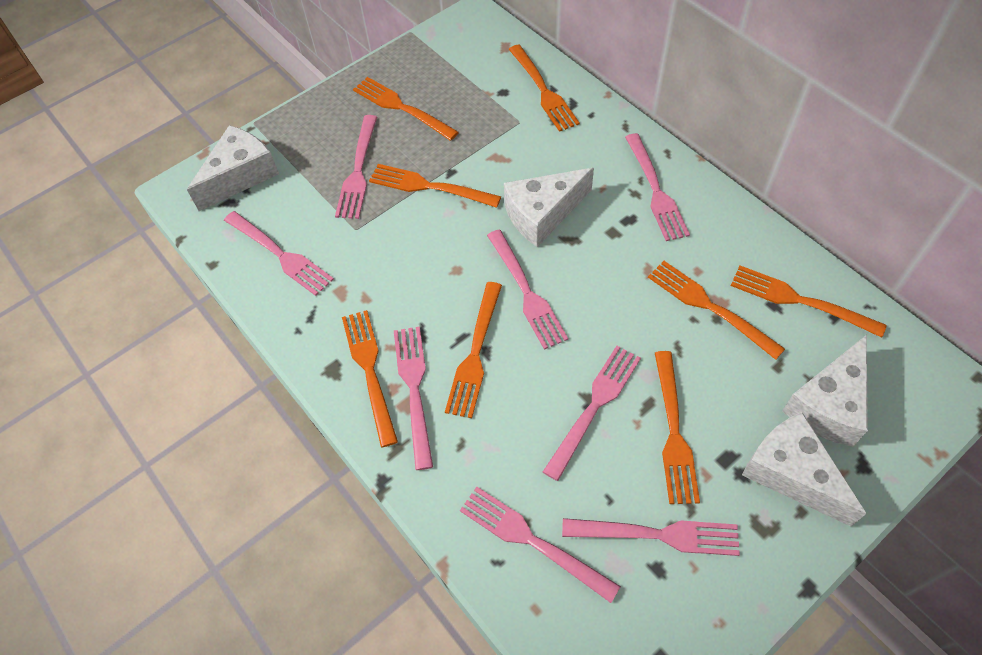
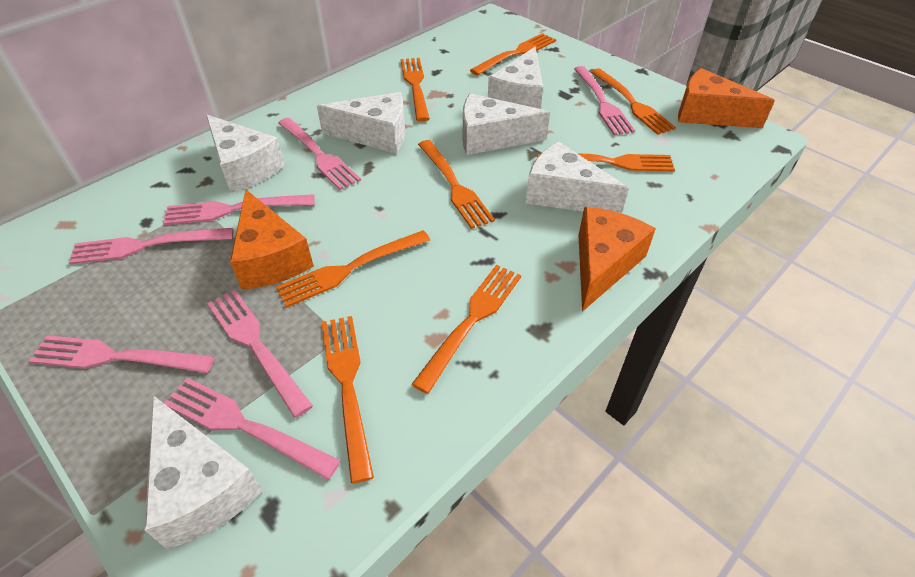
orange cheese: none = 0 -> [230,190,314,290] [578,207,656,312] [678,68,775,128] = 3
pink fork: [224,211,334,296] [335,115,377,219] [394,326,433,470] [460,487,621,603] [487,230,568,350] [543,346,641,481] [562,518,740,556] [625,133,690,241] = 8 -> [29,335,214,373] [68,228,233,265] [163,194,315,225] [164,378,341,480] [207,289,313,418] [278,118,361,190] [574,66,635,135] = 7
white cheese: [187,125,279,211] [504,168,594,247] [742,412,867,527] [782,335,868,447] = 4 -> [144,396,263,549] [206,115,285,193] [317,92,405,153] [463,93,550,155] [488,47,543,109] [525,141,629,213] = 6

